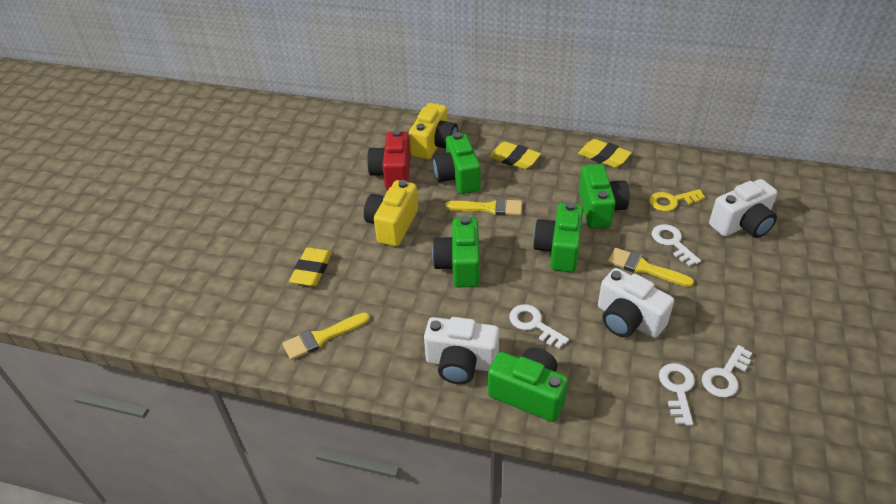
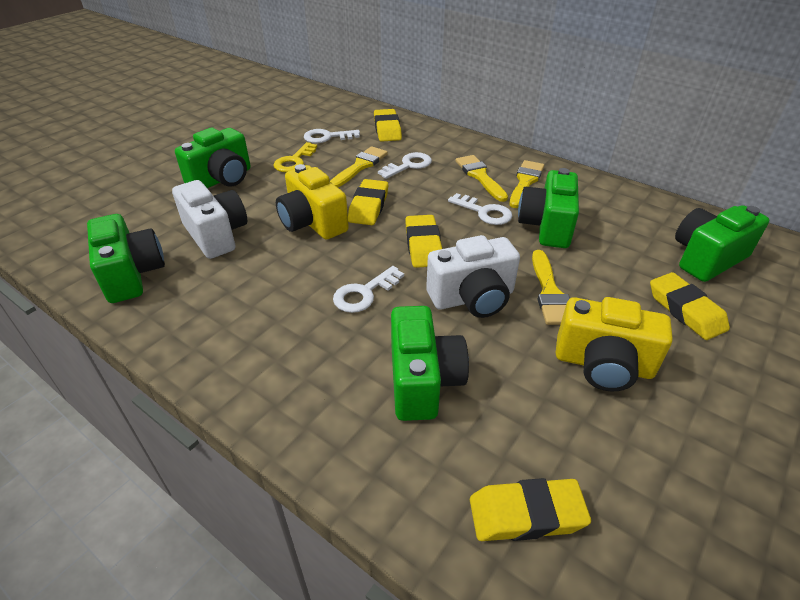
red camera: [367,130,411,190] = 1 -> none = 0
white camera: [424,317,499,384] [598,268,674,338] [709,179,777,238] = 3 -> [172,180,247,259] [426,235,520,318] = 2
yellow brush: [282,312,370,360] [445,198,522,216] [608,248,694,287] = 3 -> [330,146,388,187] [455,155,508,202] [509,160,544,208] [532,250,570,325] = 4
yellow eraser: [289,247,332,286] [489,142,541,169] [578,139,632,168] = 3 -> [348,179,388,225] [374,109,402,142] [405,215,442,268] [470,478,591,541] [650,272,730,340] = 5

